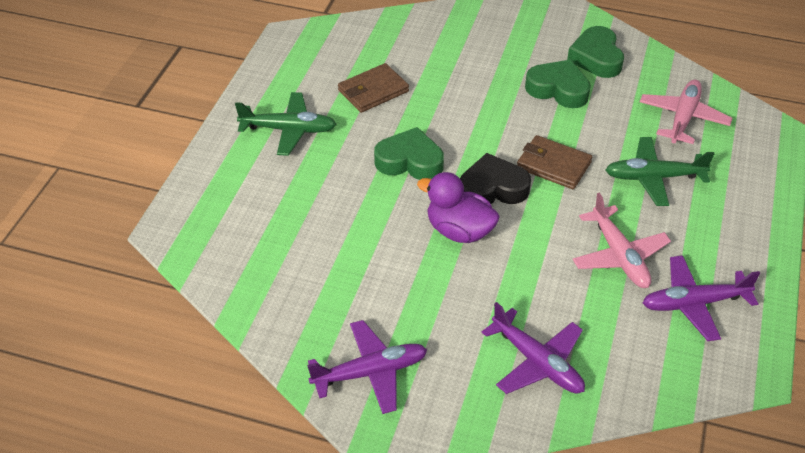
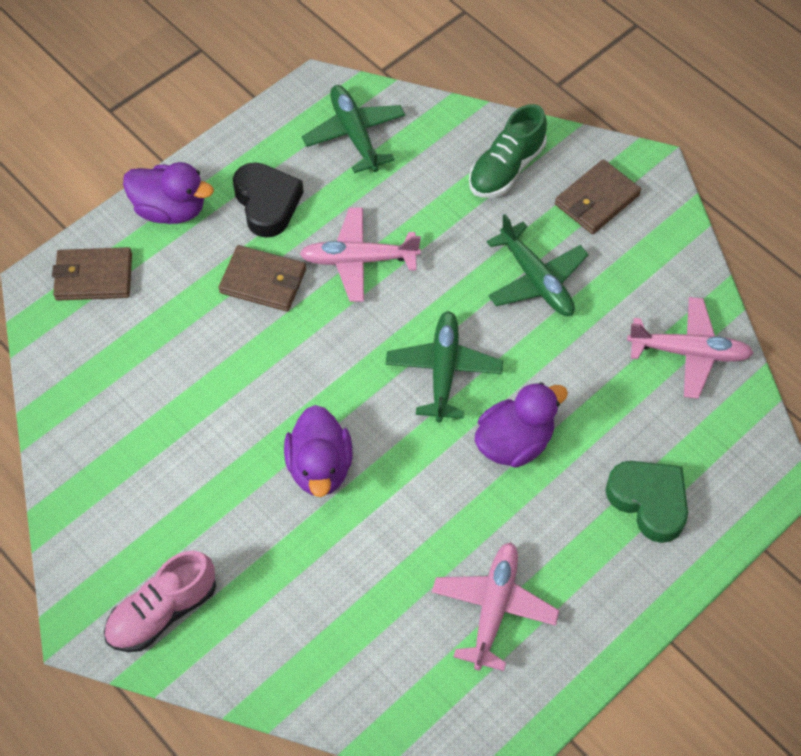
brown wallet: [338,63,409,113] [517,135,592,189] = 2 -> [52,247,132,301] [219,245,306,311] [555,159,641,234] = 3
green heart: [374,127,444,180] [525,59,591,108] [567,26,624,78] = 3 -> [606,461,688,543] = 1
green plane: [235,92,337,156] [606,137,715,206] = 2 -> [302,85,405,173] [386,311,503,422] [487,214,589,316] = 3
green shoe: none = 0 -> [469,104,547,198] = 1
pink plane: [572,193,671,288] [640,80,733,144] = 2 -> [299,207,421,302] [432,542,560,671] [627,297,753,399] = 3
pink shoe: none = 0 -> [104,551,216,652] = 1
purple duck: [417,172,500,243] = 1 -> [123,162,214,224] [284,405,353,497] [474,382,568,468] = 3
purple plane: [307,320,427,414] [482,302,585,394] [643,255,760,341] = 3 -> none = 0

